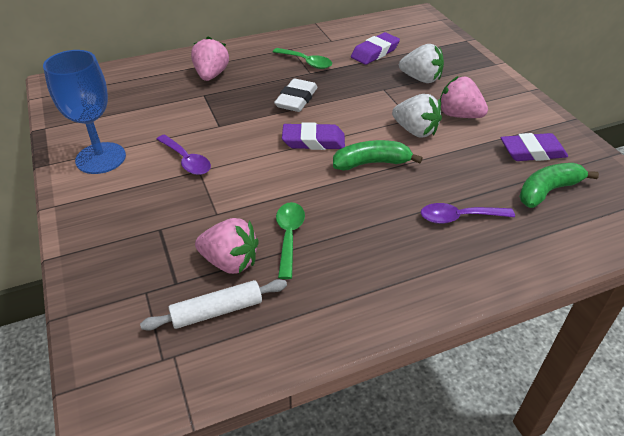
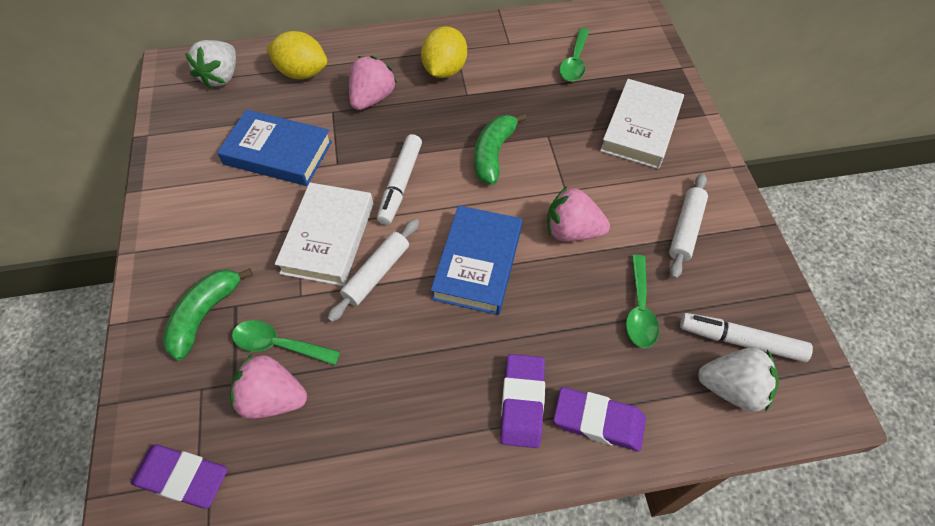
blue book: none = 0 -> [217,109,332,186] [431,205,522,315] = 2
blue goblet: [43,50,126,174] = 1 -> none = 0
green spoon: [273,48,332,69] [276,202,305,279] = 2 -> [232,320,341,365] [559,28,589,82] [626,255,659,348] = 3
purple spoon: [156,134,211,175] [421,203,515,224] = 2 -> none = 0
white book: none = 0 -> [275,183,373,286] [600,79,684,169] = 2
white eraser: [274,79,318,112] = 1 -> none = 0
white marker: none = 0 -> [377,134,422,225] [680,313,813,362] = 2
white rolling pin: [140,279,287,331] = 1 -> [327,219,419,322] [669,173,708,279] = 2
yellow lemon: none = 0 -> [266,31,327,79] [421,27,467,78] = 2

